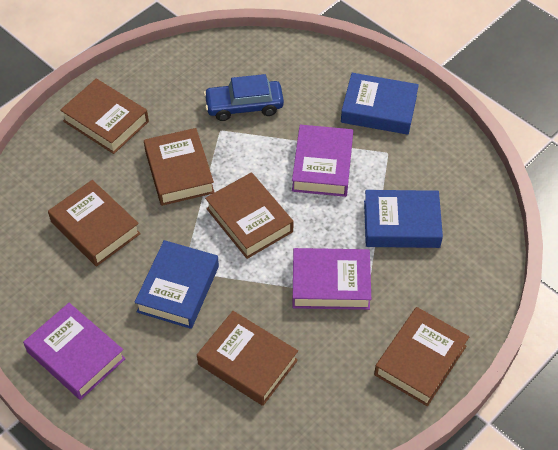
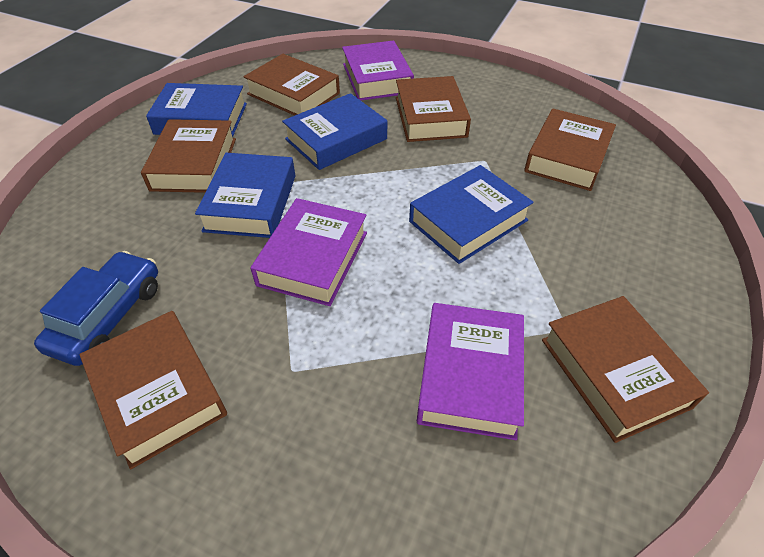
blue book: [134,240,219,329] [341,73,419,135] [364,190,443,248] = 3 -> [146,83,247,138] [195,153,295,238] [282,93,387,170] [409,165,534,264] = 4

